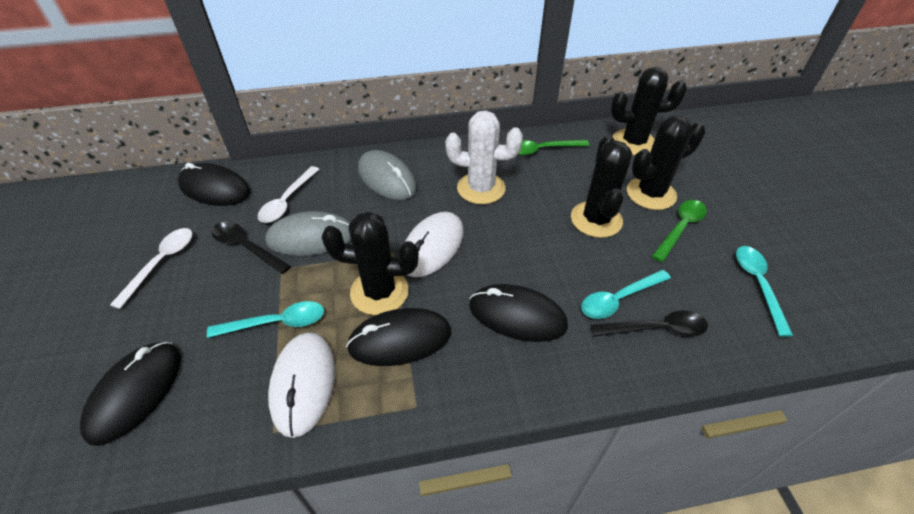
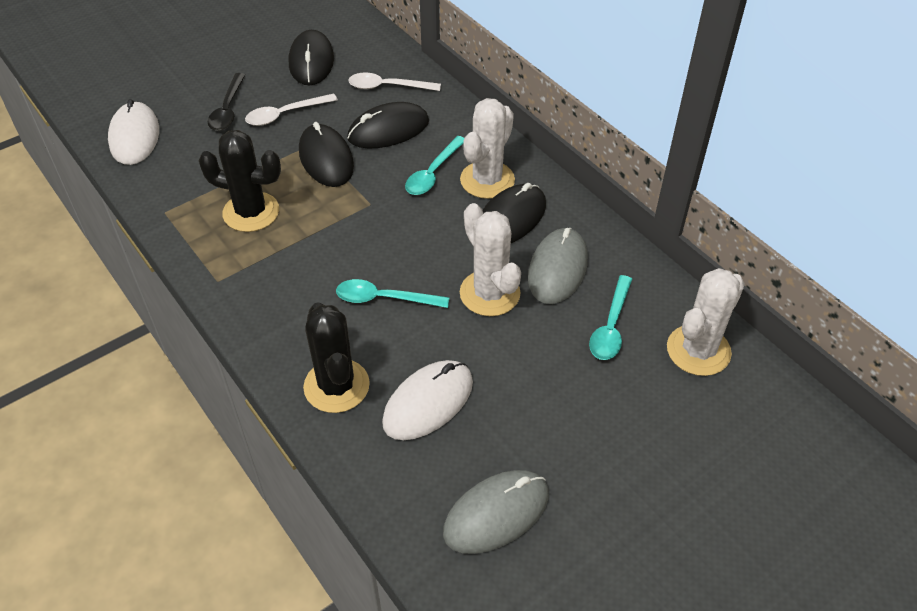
black cactus: [322,212,419,315] [571,135,632,238] [611,67,687,156] [627,116,705,210] = 4 -> [199,130,281,232] [303,302,370,413] = 2
black spoon: [211,222,291,274] [590,311,708,337] = 2 -> [208,73,245,131] = 1
green spoon: [518,140,590,156] [652,200,707,262] = 2 -> none = 0
white cactus: [445,110,523,204] = 1 -> [460,98,515,199] [460,203,521,316] [667,268,745,376] = 3

